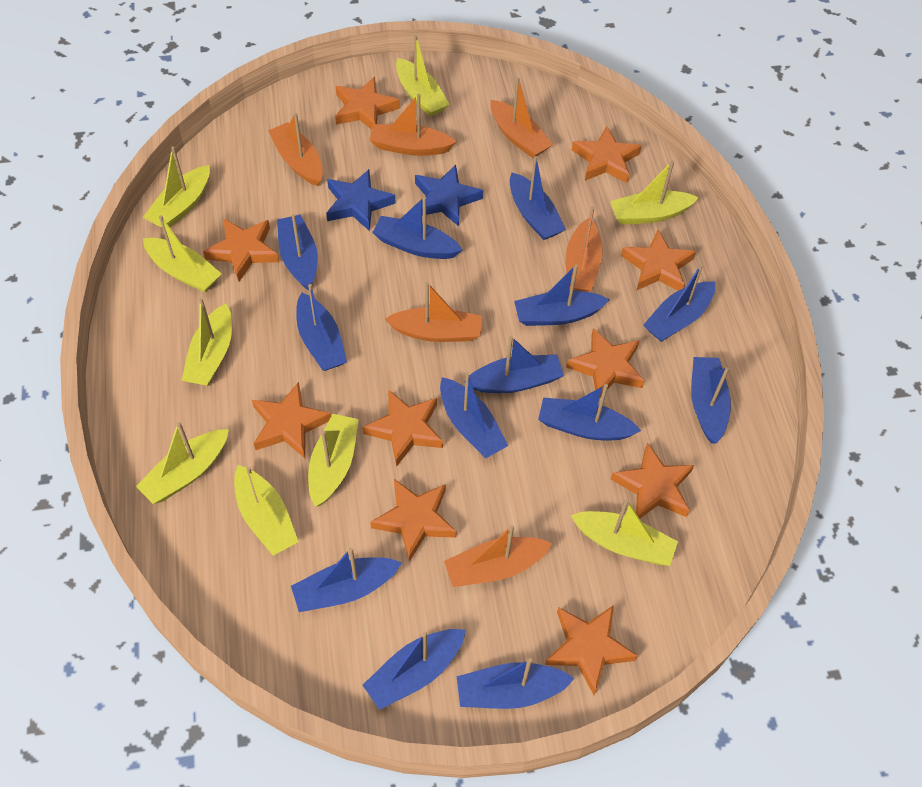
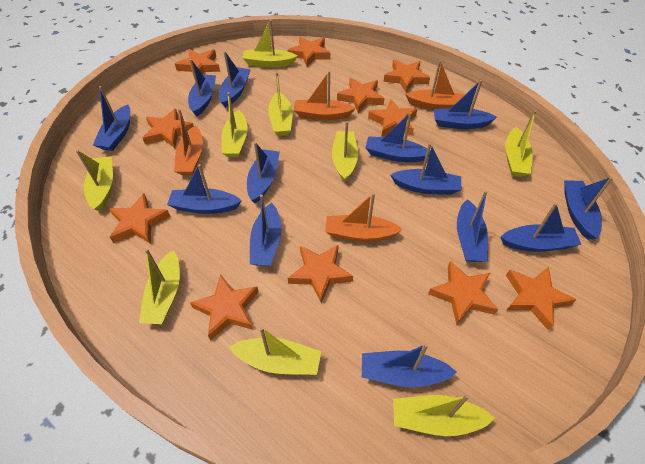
blue star: [326,169,396,231] [415,165,483,226] = 2 -> none = 0
orange boat: [268,113,323,186] [369,94,457,156] [385,282,482,342] [444,525,553,587] [490,77,553,158] [566,207,602,292] = 6 -> [174,109,203,175] [294,71,356,120] [325,193,403,242] [405,61,465,110] = 4
orange star: [203,218,279,281] [252,382,331,458] [335,77,400,130] [362,389,443,467] [371,479,457,562] [545,605,638,695] [566,328,644,397] [572,126,641,183] [611,442,694,519] [621,230,696,291] = 10 -> [110,193,171,244] [143,109,194,148] [175,49,220,79] [190,274,259,341] [288,37,330,67] [288,244,353,303] [337,78,385,113] [368,99,417,137] [384,60,430,93] [428,261,499,325] [506,267,576,330] = 11

